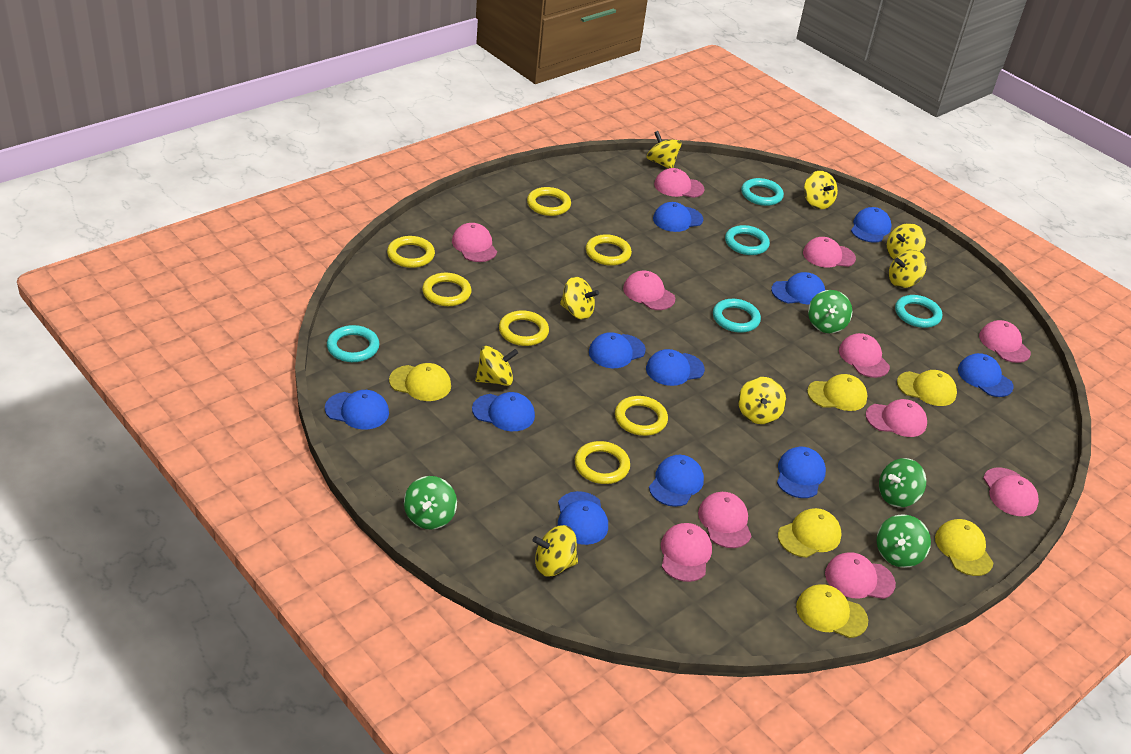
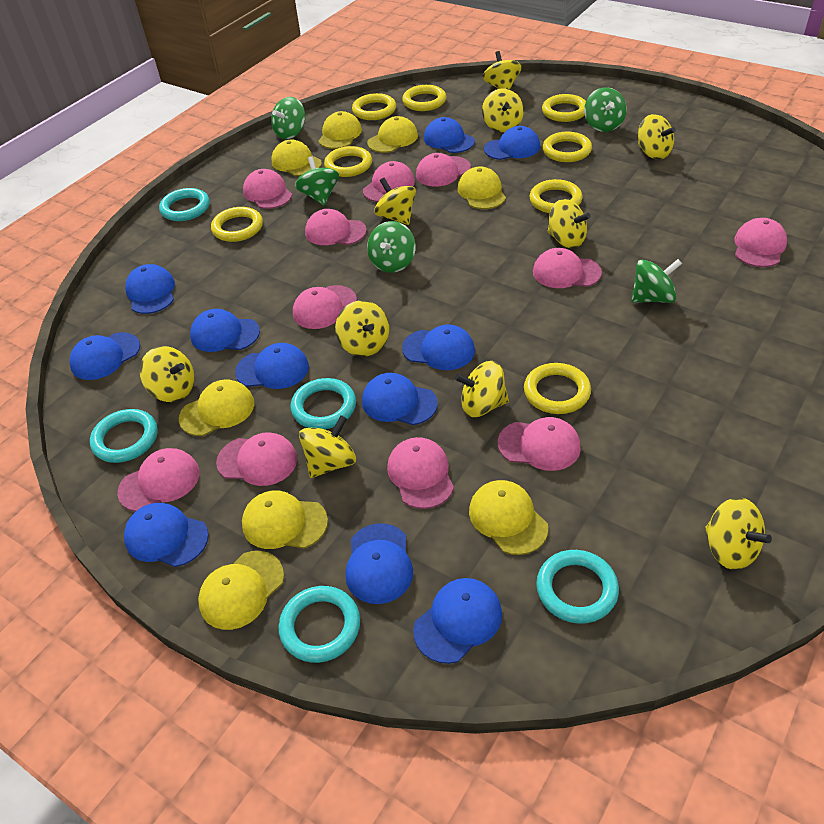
green spinning top: [404,476,457,530] [808,290,852,333] [876,514,931,568] [879,458,926,507] = 4 -> [271,97,305,139] [295,156,339,205] [367,221,416,273] [584,87,627,132] [631,259,682,303] = 5
yellow cap: [389,363,451,401] [778,508,842,558] [796,584,868,638] [807,374,867,411] [897,370,957,406] [935,519,994,576] = 6 -> [179,379,254,436] [198,551,284,630] [242,490,328,549] [272,140,322,176] [318,111,362,149] [367,116,418,153] [457,166,506,209] [469,480,548,555] = 8
yellow ring: [387,236,435,268] [422,273,471,306] [499,310,549,346] [527,187,571,216] [575,441,630,484] [586,234,632,266] [615,396,668,436] = 7 -> [211,207,263,242] [324,146,372,177] [352,93,396,120] [402,85,446,111] [524,363,591,414] [530,179,582,213] [542,94,586,122] [543,132,592,162] = 8
yellow spinning top: [475,346,518,386] [532,525,578,576] [560,277,599,320] [647,131,681,169] [738,377,786,424] [804,171,838,209] [887,223,926,259] [889,250,927,288] = 8 -> [140,346,194,402] [299,415,356,478] [335,300,389,357] [374,178,416,225] [455,361,509,417] [482,89,524,132] [483,51,522,90] [548,199,591,248] [638,114,676,160] [705,497,772,570] = 10

